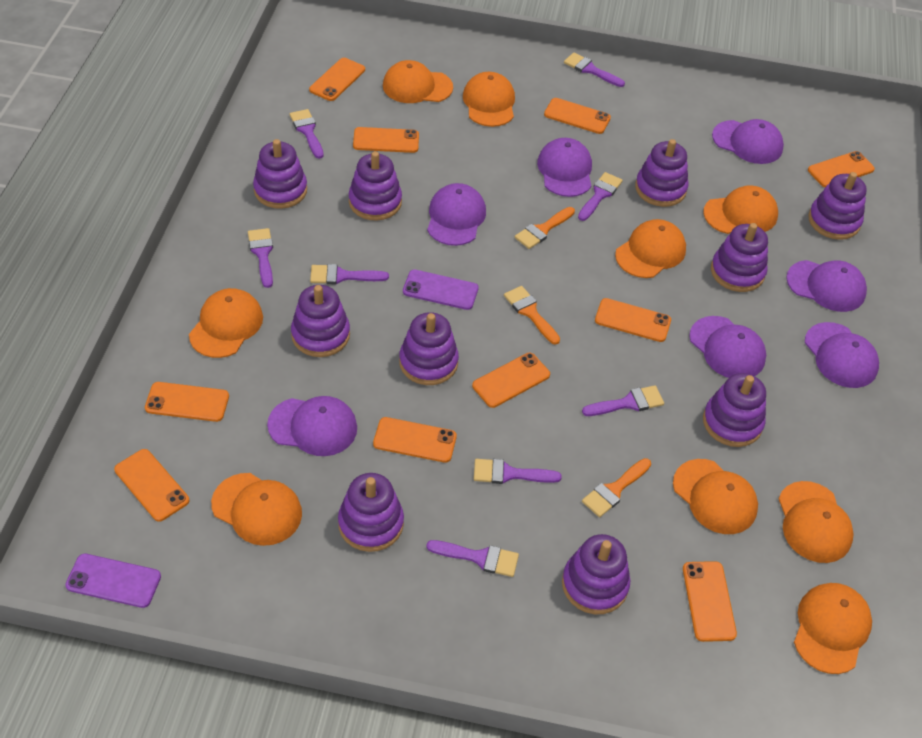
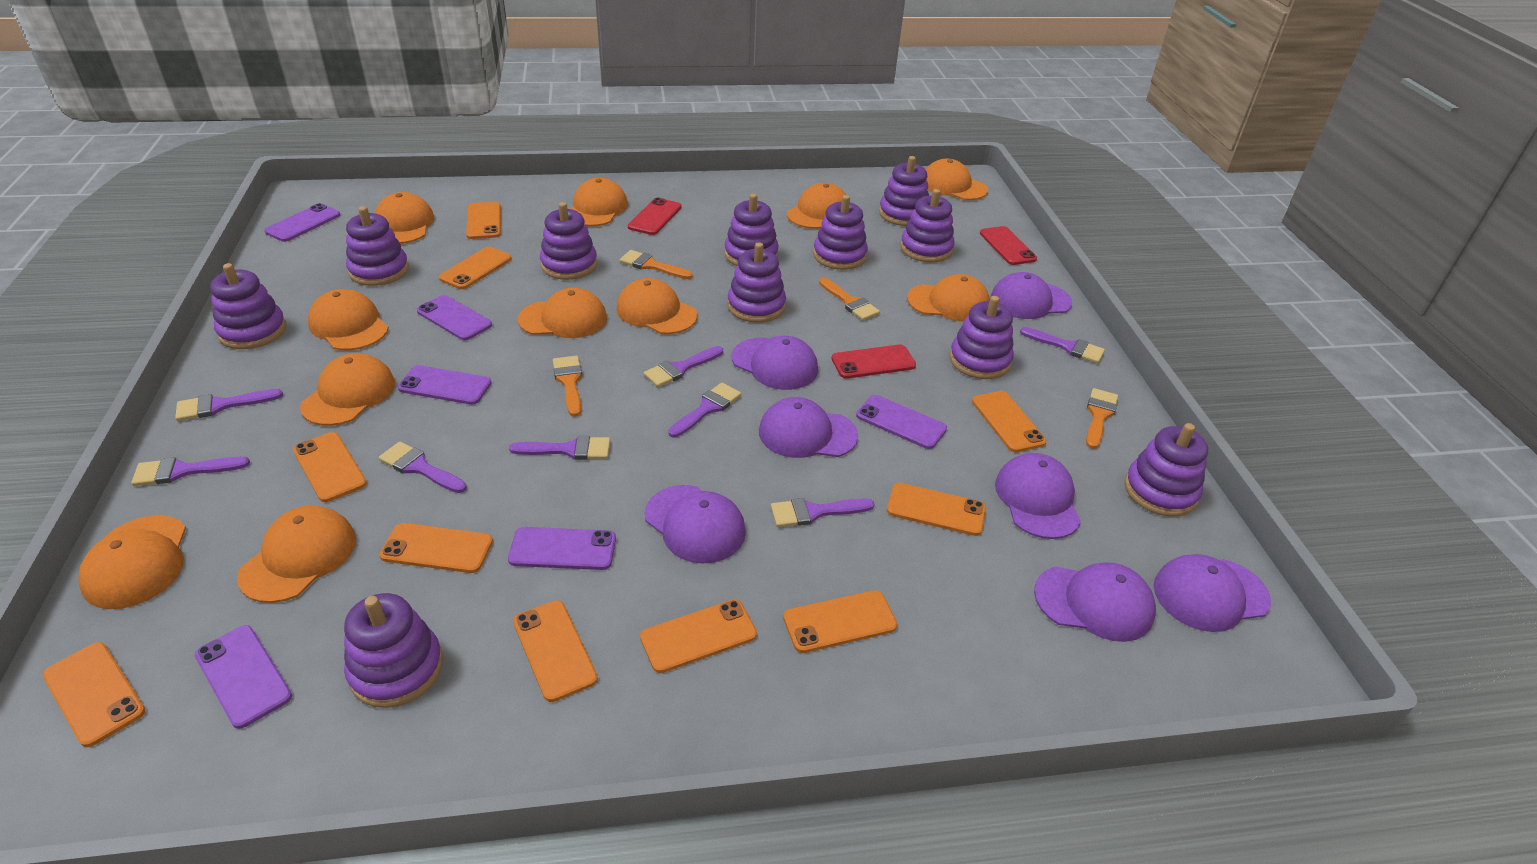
orange brush: [504,286,560,345] [515,207,575,249] [582,458,651,517] = 3 -> [553,356,582,417] [619,250,693,279] [819,277,880,320] [1086,388,1118,449] = 4
orange cap: [189,288,263,358] [211,473,302,546] [383,60,453,103] [463,72,515,127] [615,219,686,278] [673,459,758,534] [703,185,778,234] [778,481,854,563] [794,583,872,674] = 9 -> [78,515,186,609] [237,506,356,603] [300,353,395,426] [308,289,389,350] [375,192,434,244] [518,288,607,338] [571,178,628,226] [616,278,697,334] [787,183,846,229] [907,274,990,322] [925,159,988,200] = 11
purple phone: [65,554,161,608] [403,269,479,310] = 2 -> [195,625,292,729] [265,203,340,242] [398,365,492,405] [417,295,492,340] [508,527,616,570] [856,395,947,449] = 6
purple stacking toy: [253,139,307,209] [291,285,350,357] [338,473,404,552] [349,151,402,221] [399,312,459,385] [562,534,630,614] [635,139,689,207] [703,373,766,447] [711,223,768,292] [808,172,867,240] = 10 -> [210,263,286,349] [344,593,443,708] [346,206,409,286] [540,202,597,280] [724,194,779,266] [727,242,786,323] [813,195,868,270] [879,156,929,226] [900,189,954,263] [950,296,1014,379] [1124,423,1208,517] = 11
red phone: none = 0 -> [628,198,681,235] [831,344,916,379] [980,226,1037,265] = 3

